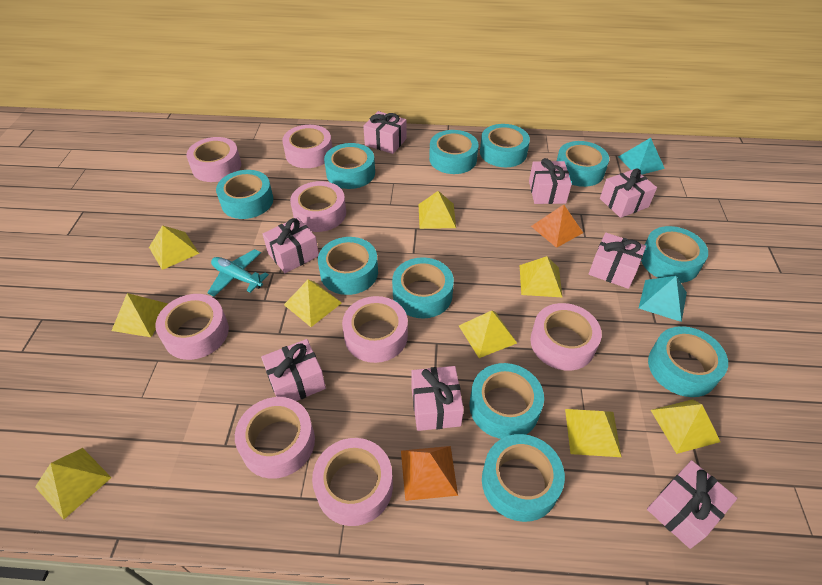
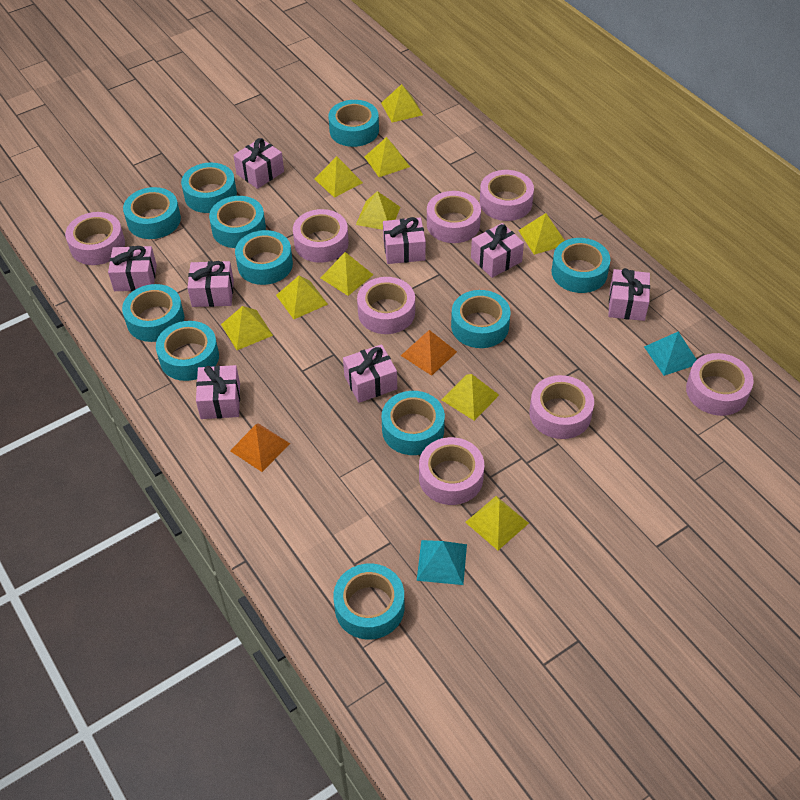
turquoise plane: [207,249,269,297] = 1 -> none = 0
yellow pyramid: [35,448,112,520] [112,293,168,337] [149,225,199,270] [284,280,342,327] [419,191,456,229] [459,310,517,358] [520,256,562,297] [565,409,622,457] [651,399,720,454] = 9 -> [221,306,273,350] [276,276,328,319] [314,156,363,198] [321,252,373,296] [356,191,400,230] [365,137,410,177] [381,84,423,122] [441,374,499,421] [465,496,529,550] [518,213,565,255] = 10

